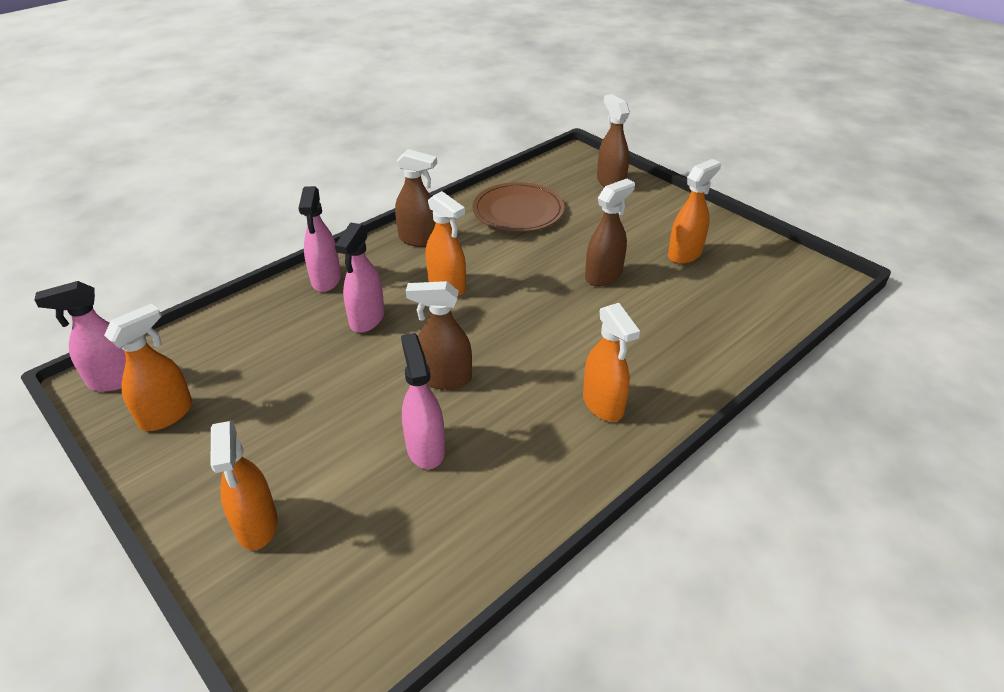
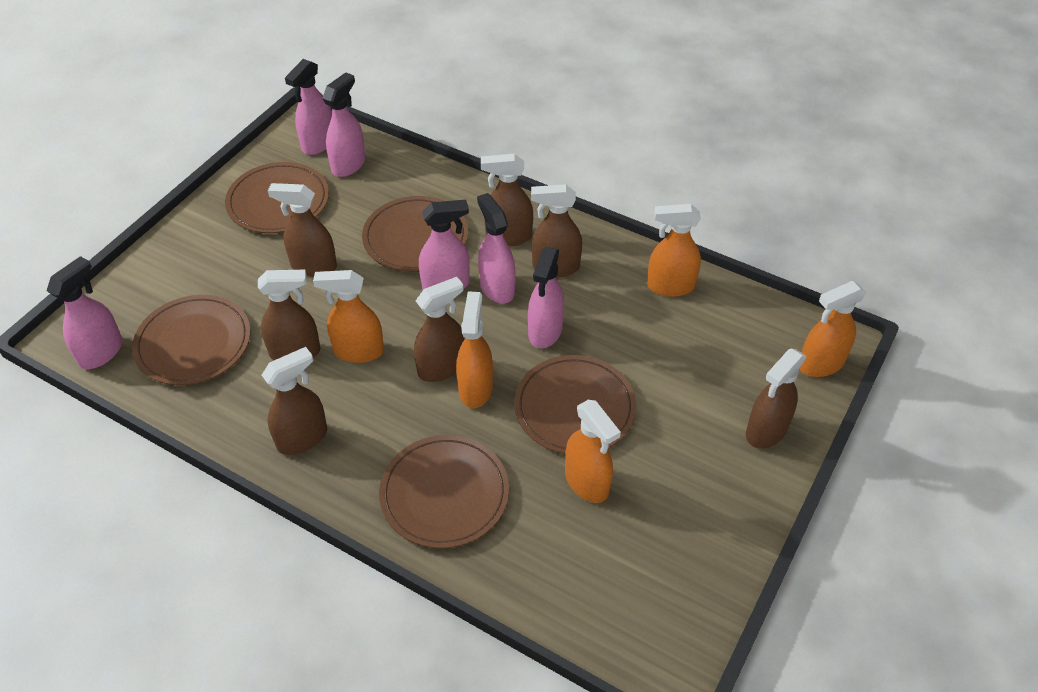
brown plate: [473,182,565,232] = 1 -> [132,295,250,385] [225,162,329,233] [362,196,468,272] [379,435,509,548] [514,355,636,454] = 5
brown spray bottle: [395,149,437,247] [406,281,472,390] [585,179,635,286] [597,94,630,187] = 4 -> [258,270,320,360] [262,347,327,455] [268,183,337,277] [414,277,465,382] [481,154,533,246] [531,184,582,277] [746,348,806,448] = 7
pink spray bottle: [34,281,126,392] [298,186,341,292] [335,223,384,333] [401,333,445,469] = 4 -> [47,256,123,369] [285,59,332,155] [322,72,366,177] [419,200,470,290] [477,193,516,304] [528,247,564,348] = 6

